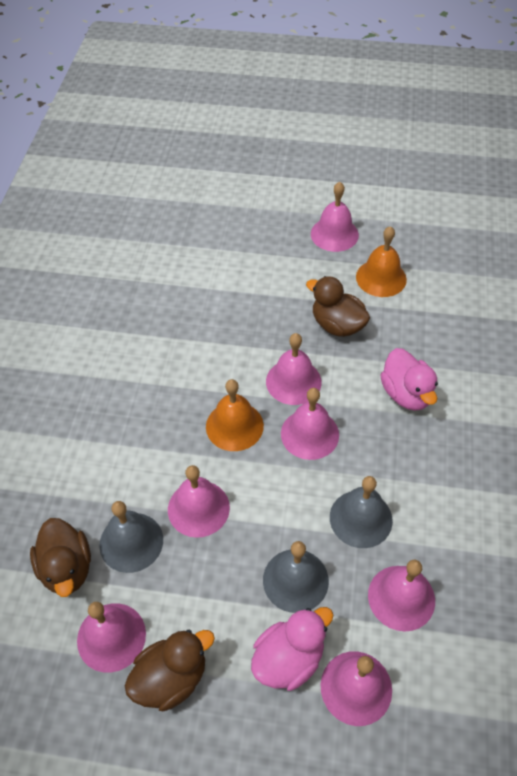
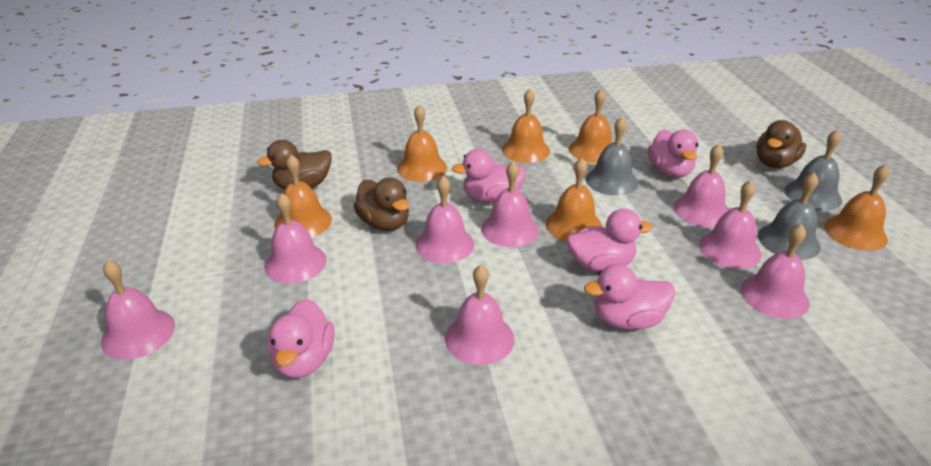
orange bell: [206,379,264,451] [356,226,407,297] = 2 -> [274,155,332,237] [397,105,447,182] [502,89,550,163] [545,158,602,242] [569,89,612,163] [824,164,889,251] = 6
pink bell: [77,602,146,673] [168,465,230,538] [266,333,322,405] [281,388,339,460] [311,182,359,252] [320,651,392,726] [368,559,435,632] = 7 -> [101,260,175,360] [264,193,327,283] [415,175,474,263] [445,265,514,365] [481,162,539,247] [673,144,729,227] [699,180,761,269] [740,224,810,319] = 8
pink duck: [251,607,333,691] [381,348,438,411] = 2 -> [268,298,335,378] [452,149,526,203] [567,209,653,272] [584,264,675,330] [648,129,698,178] = 5

